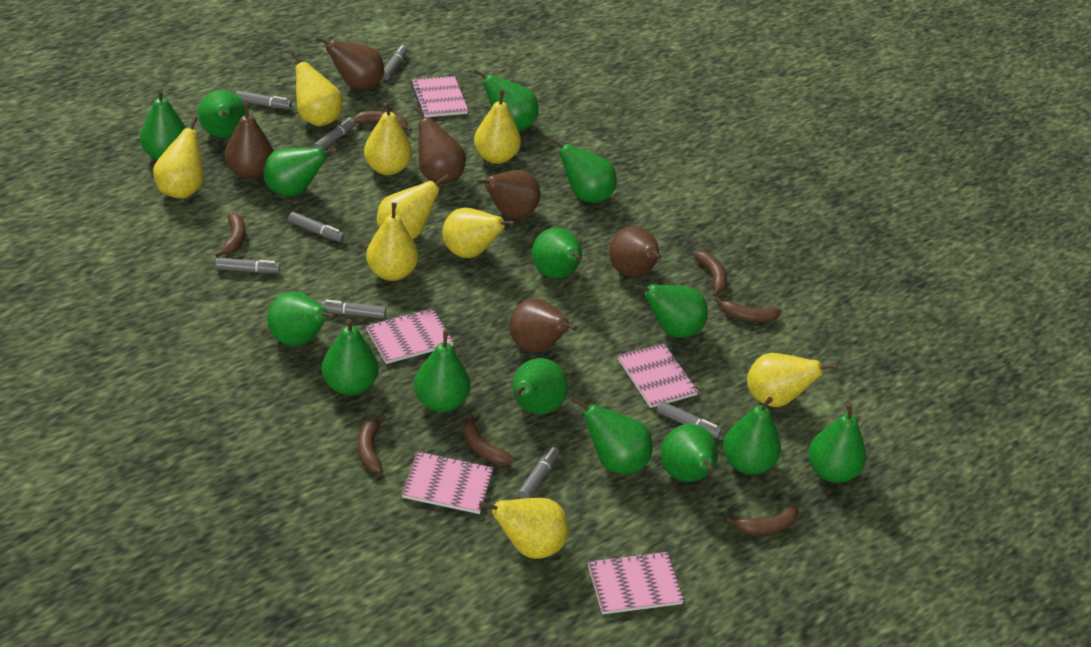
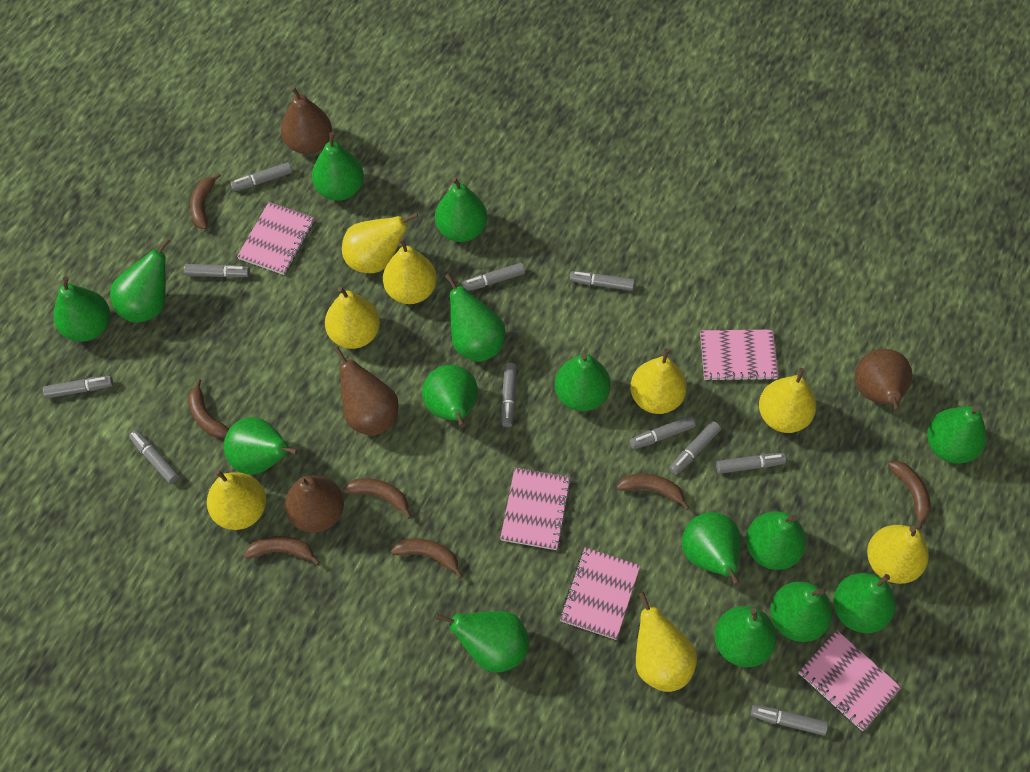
brown pear: [225,103,274,179] [316,37,384,90] [415,107,466,185] [477,170,541,219] [509,299,577,352] [609,226,662,277] = 6 -> [281,87,332,154] [285,475,344,533] [334,347,399,436] [855,349,912,412] = 4
grey marker: [215,258,280,273] [236,91,292,109] [288,212,345,242] [314,118,355,149] [321,300,386,319] [382,45,408,80] [518,446,559,499] [657,401,722,439] = 8 -> [43,376,113,398] [129,430,179,484] [184,264,250,278] [230,162,292,191] [461,263,525,291] [501,363,517,427] [569,271,635,291] [629,416,695,449] [669,421,721,475] [716,453,786,474] [751,705,828,736] = 11
yellow pear: [153,116,204,199] [291,52,343,127] [364,102,412,175] [366,203,418,281] [377,175,449,239] [442,208,515,258] [474,90,521,164] [479,498,569,559] [747,353,838,407] = 9 -> [207,469,266,530] [325,287,380,349] [342,212,418,273] [383,238,437,304] [630,349,687,414] [636,591,697,692] [759,368,816,433] [867,525,929,584] = 8

